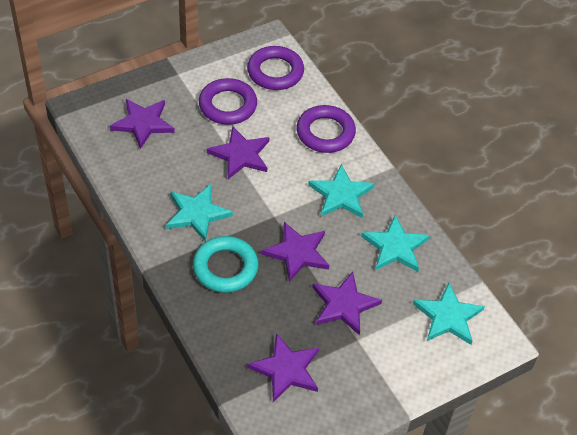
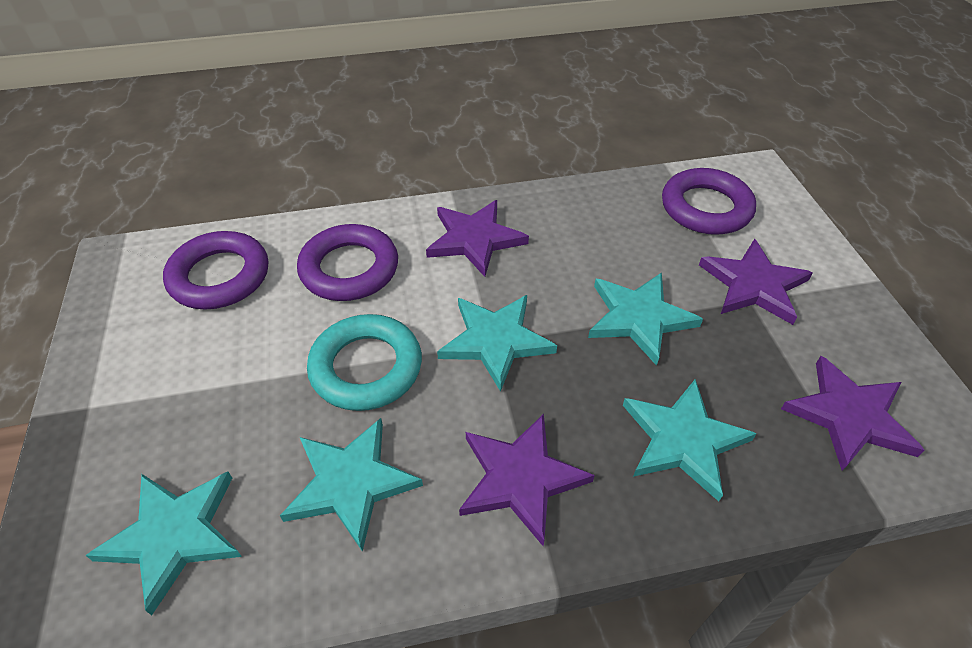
purple star: [110,99,175,149] [207,126,269,179] [247,334,319,402] [261,222,329,282] [312,272,382,335] = 5 -> [426,200,529,277] [459,414,595,546] [699,239,813,325] [781,356,925,471] = 4
turquoise star: [166,184,233,242] [308,164,375,218] [361,215,430,272] [413,283,485,345] = 4 -> [85,472,242,615] [280,418,423,552] [437,295,557,392] [588,273,703,366] [623,379,757,501] = 5

